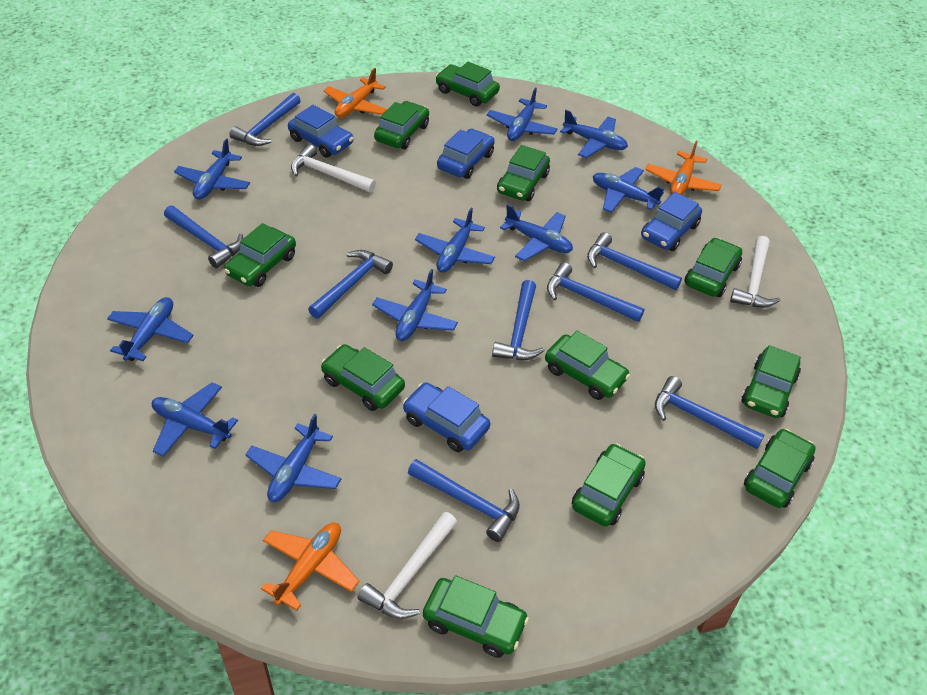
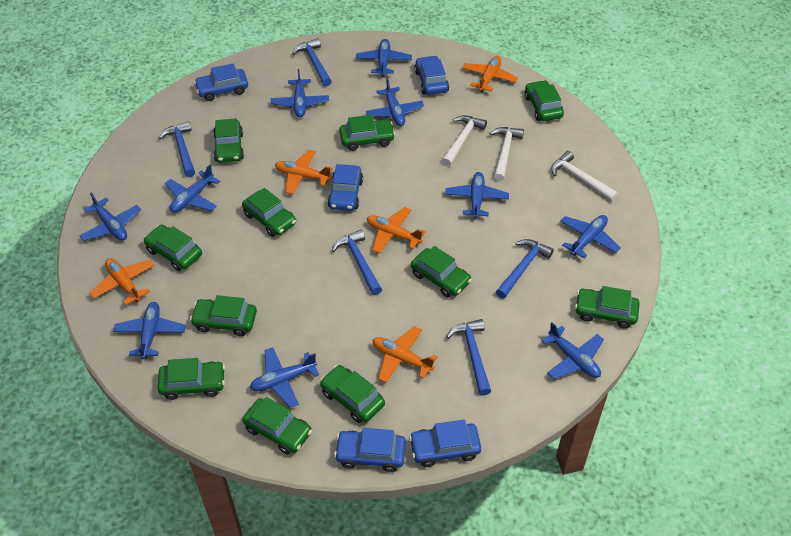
blue car: [288,105,354,158] [403,382,490,452] [437,128,495,179] [641,192,702,251] = 4 -> [194,64,248,101] [328,164,363,211] [334,428,406,472] [409,420,481,467] [414,56,449,95] = 5
blue hammer: [164,205,243,268] [229,93,301,146] [308,250,393,319] [408,459,520,542] [492,280,544,360] [547,262,644,322] [587,232,682,290] [655,376,764,449] = 8 -> [159,121,195,177] [292,38,332,86] [332,229,382,295] [446,319,491,396] [496,239,554,298] = 5
orange plane: [261,523,359,611] [323,68,387,118] [645,141,721,195] = 3 -> [90,258,154,305] [275,150,333,194] [367,207,426,254] [373,326,438,383] [462,56,518,93] = 5

